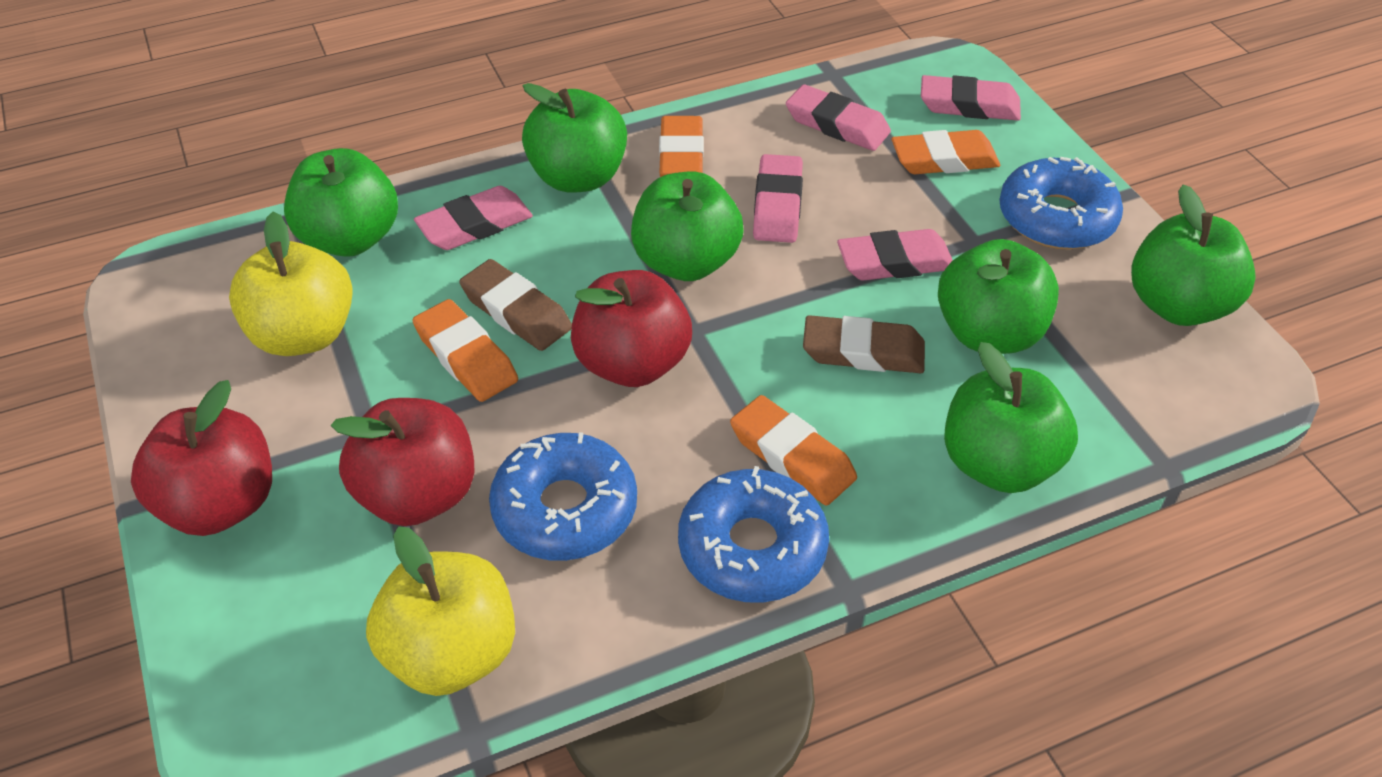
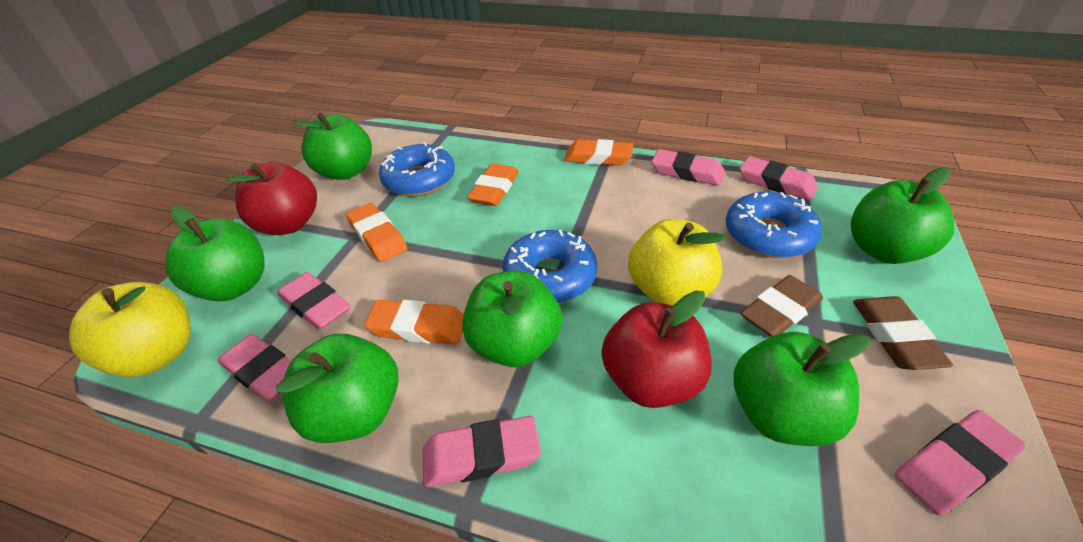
pink eraser: [414,186,533,250] [753,154,803,243] [786,84,891,151] [837,229,953,281] [921,75,1021,121] = 5 -> [218,334,291,402] [278,272,351,330] [423,416,541,487] [652,149,725,186] [740,156,818,200] [895,410,1026,516] = 6
red apple: [131,380,272,536] [331,398,475,526] [571,270,692,387] = 3 -> [226,162,317,235] [601,291,712,408] = 2

